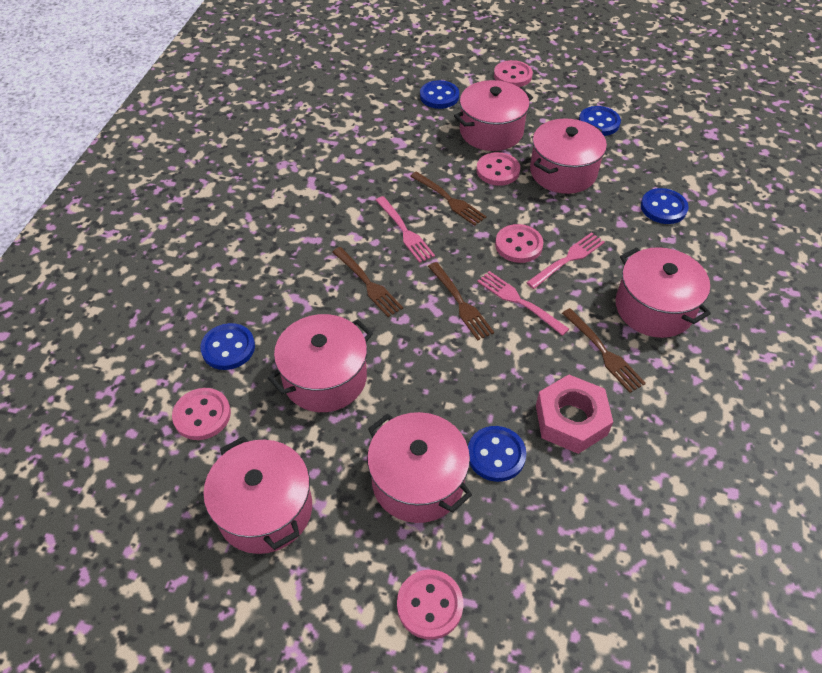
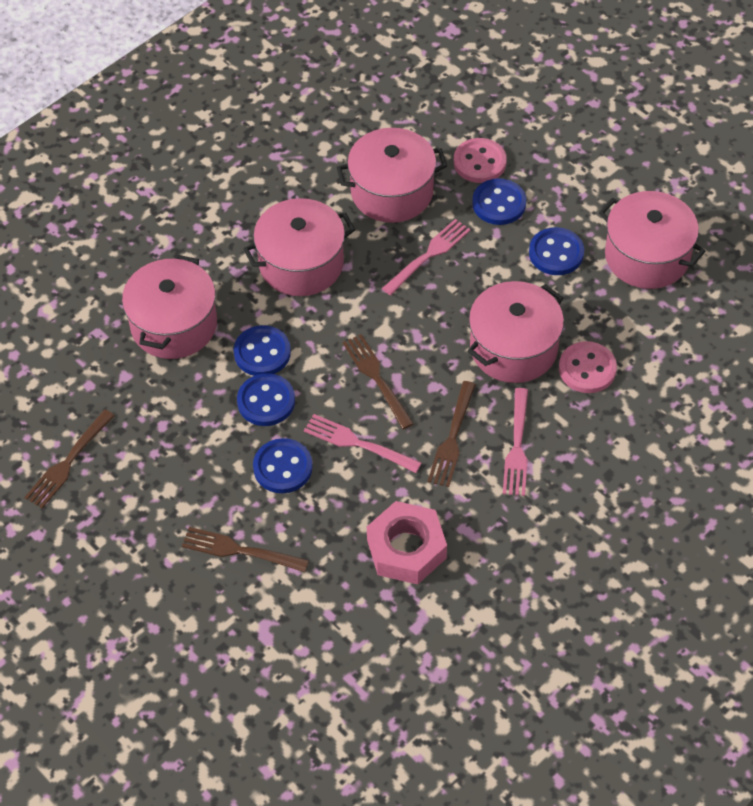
pink button: [172,388,231,440] [397,569,463,640] [476,152,520,186] [494,60,533,87] [495,224,543,263] = 5 -> [454,138,507,183] [559,341,617,393] = 2
pink pot: [203,436,312,554] [268,314,373,412] [367,412,472,523] [454,80,533,151] [530,119,607,194] [616,247,711,338] = 6 -> [122,254,217,359] [243,198,355,296] [337,128,447,223] [468,281,564,383] [599,191,705,289] = 5

